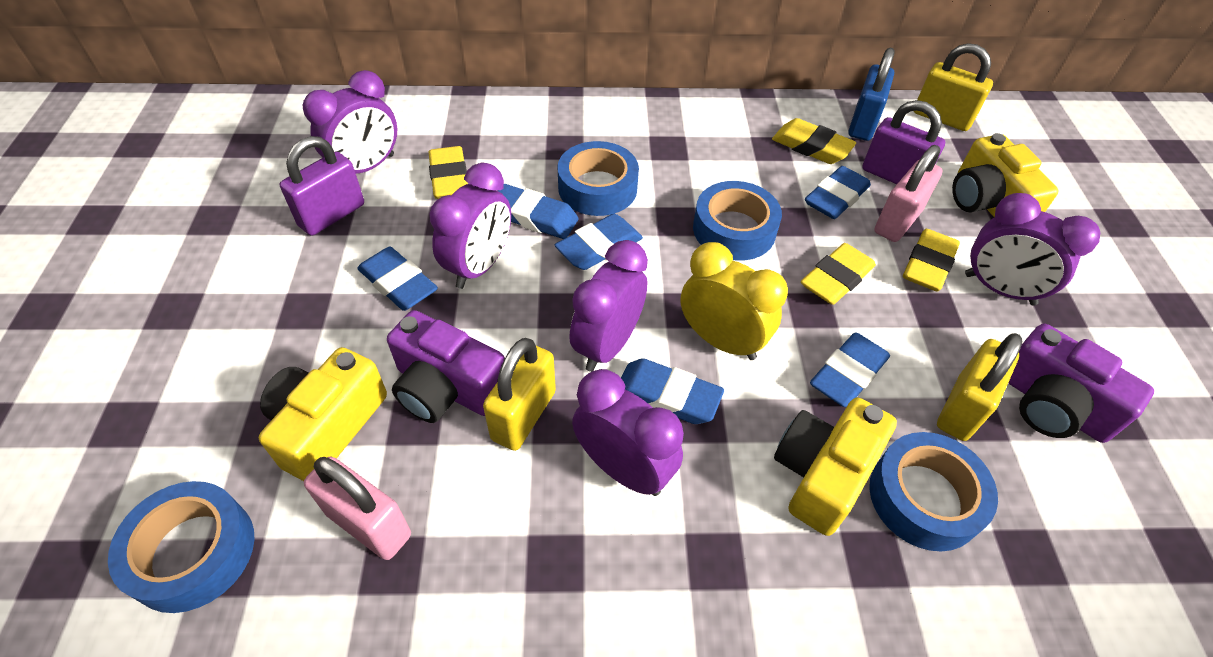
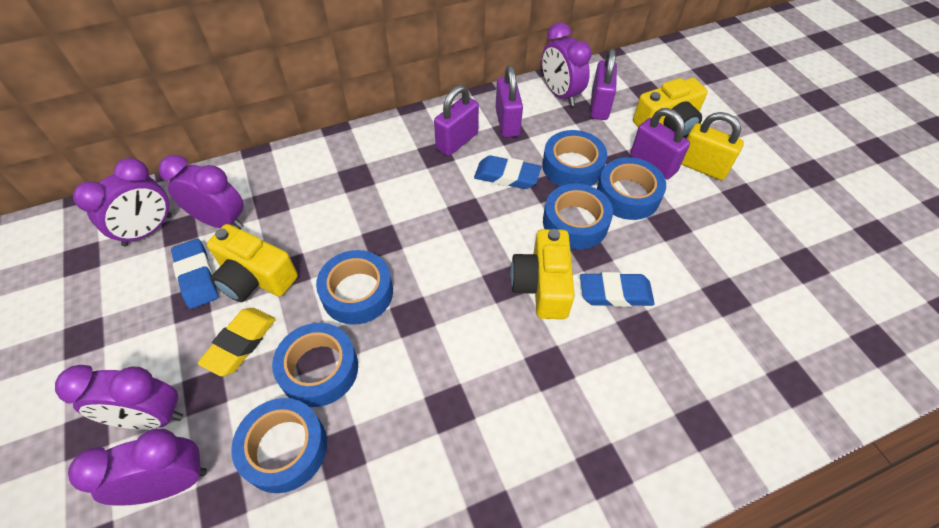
blue eraser: [357,247,438,311] [497,184,579,239] [554,214,643,270] [621,358,724,424] [805,166,871,219] [810,332,890,407] = 6 -> [171,239,218,309] [474,155,541,189] [580,272,655,307] = 3
blue padlock: [848,48,895,141] = 1 -> none = 0
blue tape: [108,481,255,613] [557,141,639,216] [693,181,782,261] [869,432,998,551] = 4 -> [231,398,327,493] [272,323,358,407] [316,250,393,325] [542,130,607,186] [543,183,613,249] [597,157,666,220] = 6
pink padlock: [304,457,411,560] [874,145,943,242] = 2 -> none = 0
purple camera: [387,310,505,423] [1008,324,1154,443] = 2 -> none = 0
purple padlock: [280,136,364,236] [862,100,945,184] = 2 -> [434,85,479,156] [496,65,523,137] [590,49,617,120] [630,108,690,179] = 4
yellow clock: [680,242,788,360] = 1 -> none = 0
yellow eraser: [428,146,468,199] [772,118,856,164] [801,243,876,305] [903,229,960,291] = 4 -> [198,308,276,376] = 1
yellow padlock: [483,338,556,451] [914,43,993,131] [937,333,1022,441] = 3 -> [681,112,744,180] = 1

